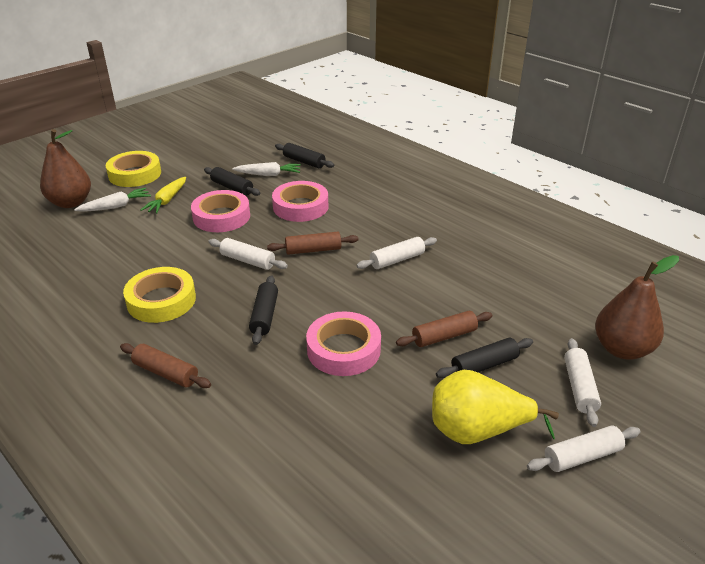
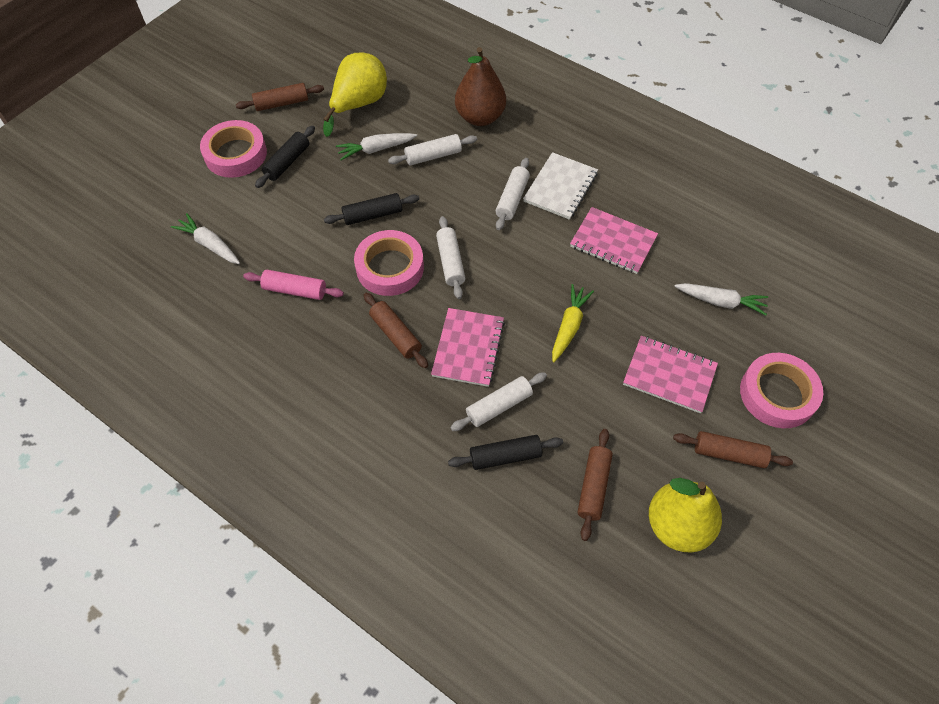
black rolling pin: [204,167,261,196] [249,275,278,345] [275,143,334,168] [436,338,533,378] = 4 -> [255,126,315,188] [324,193,419,225] [448,435,563,470] = 3
brown pear: [40,129,91,208] [595,255,679,360] = 2 -> [455,47,506,126] = 1
brown rolling pin: [120,343,211,388] [267,232,359,255] [396,311,493,347] = 3 -> [236,83,324,111] [364,293,428,368] [577,429,613,541] [673,431,793,468] = 4
pink notebook: none = 0 -> [431,308,505,387] [570,207,658,274] [623,336,718,413] = 3
pink rolling pin: none = 0 -> [243,270,344,300] = 1
white carrot: [74,188,151,212] [232,162,301,176] = 2 -> [171,213,240,264] [336,133,417,160] [674,283,768,315] = 3
white notebook: none = 0 -> [523,152,598,220] = 1
yellow pear: [432,370,559,444] = 1 -> [323,52,387,137] [649,478,722,553] = 2
yellow tape: [106,151,161,187] [123,267,196,323] = 2 -> none = 0

